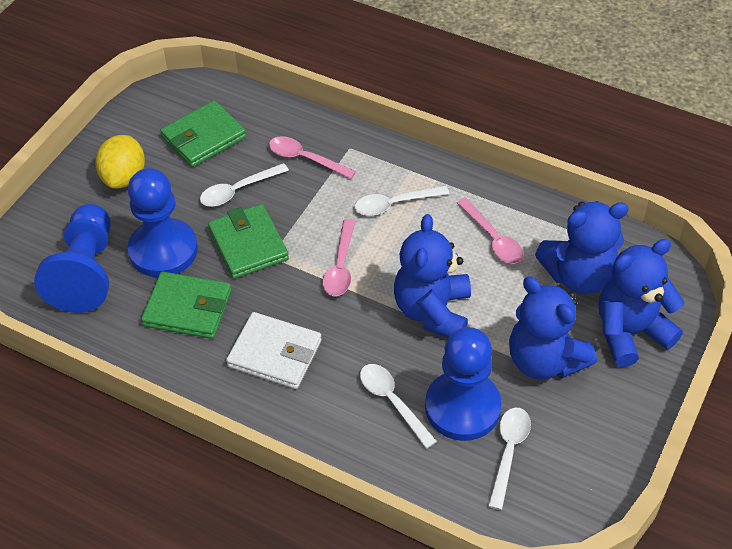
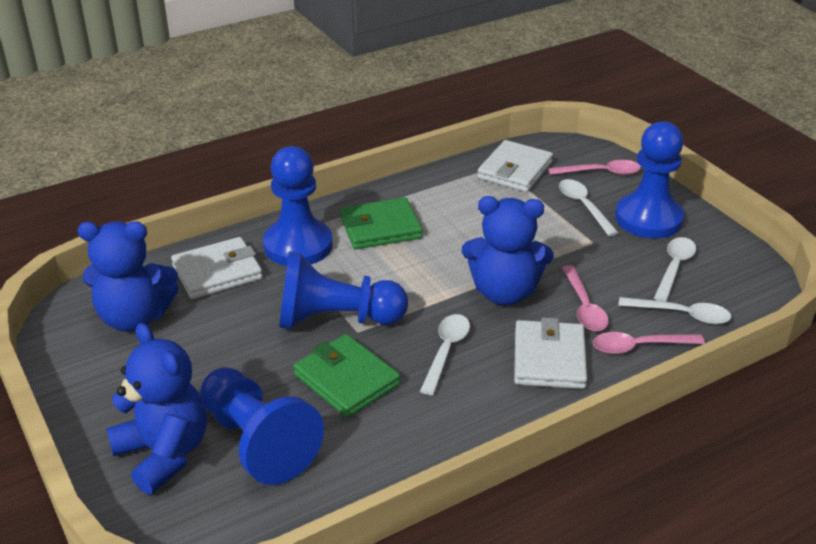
blue pawn: [34,204,111,313] [128,168,198,278] [425,327,502,441] = 3 -> [200,367,324,485] [263,146,333,266] [279,251,408,329] [615,121,684,239] = 4
blue teddy bear: [394,214,471,338] [509,276,597,380] [535,201,629,294] [599,239,684,367] = 4 -> [77,221,179,332] [106,323,207,494] [462,196,554,305] = 3
green wallet: [141,272,231,339] [161,100,246,167] [208,204,289,279] = 3 -> [293,334,400,418] [340,197,423,249] = 2
white wallet: [226,312,322,389] = 1 -> [171,237,263,299] [477,140,553,192] [514,318,587,389] = 3
yellow lemon: [95,135,145,188] = 1 -> none = 0

